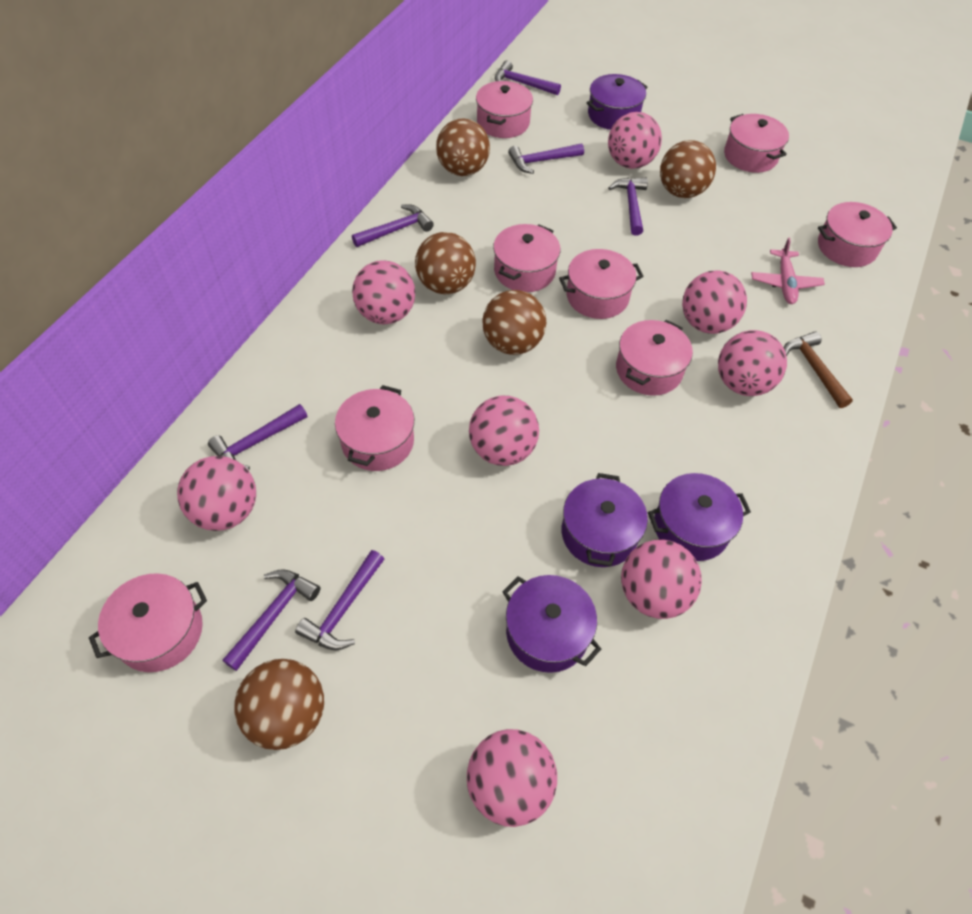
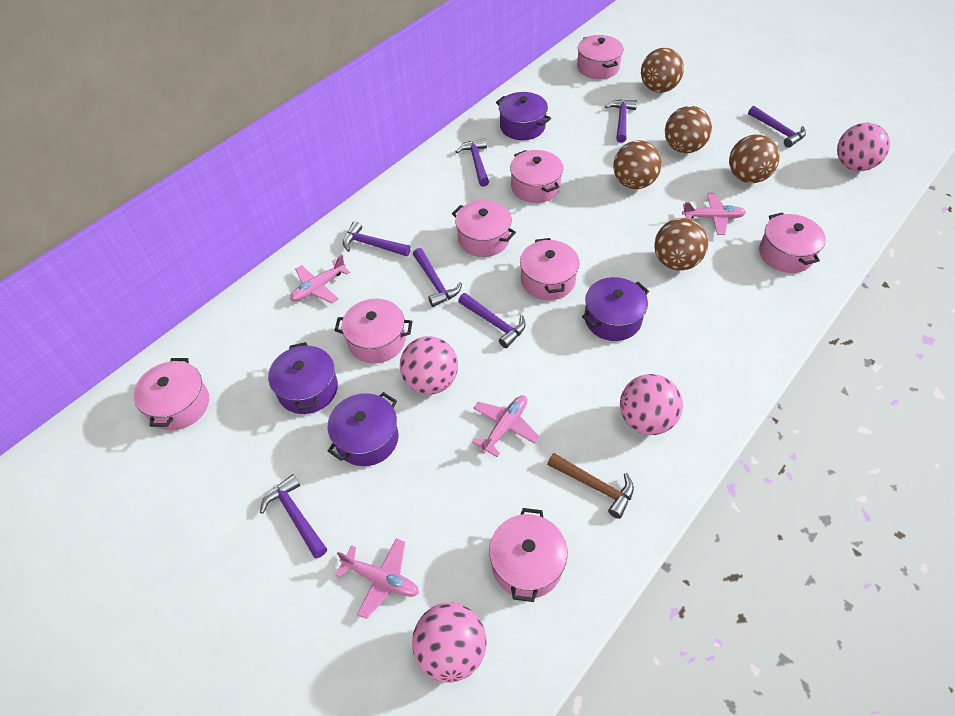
pink ball: [177,456,256,531] [352,261,415,324] [467,729,557,827] [469,396,539,466] [608,112,662,169] [621,540,702,619] [682,270,747,334] [718,330,787,396] = 8 -> [400,336,458,394] [412,603,486,683] [620,374,683,435] [837,123,890,171] = 4
pink plane: [751,238,825,304] = 1 -> [290,255,350,304] [335,538,419,619] [472,395,540,457] [682,193,746,235] = 4

